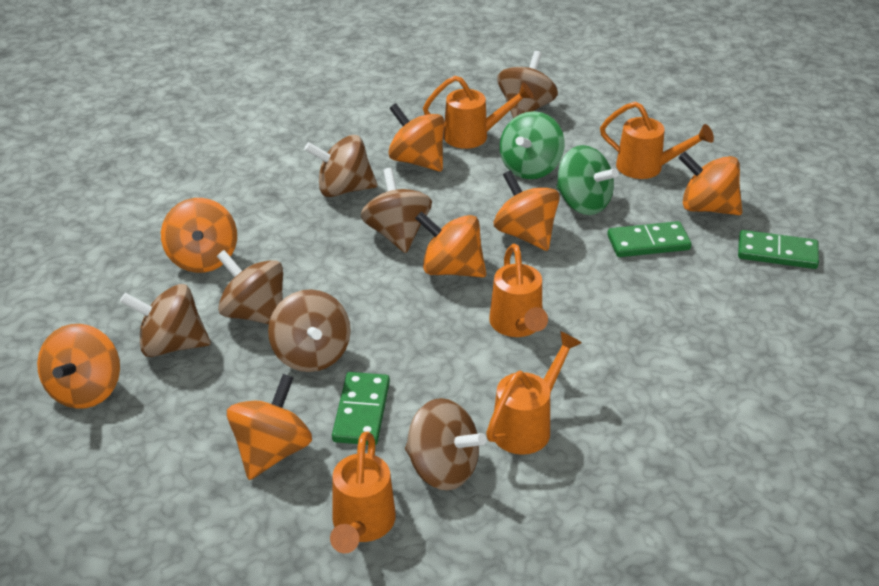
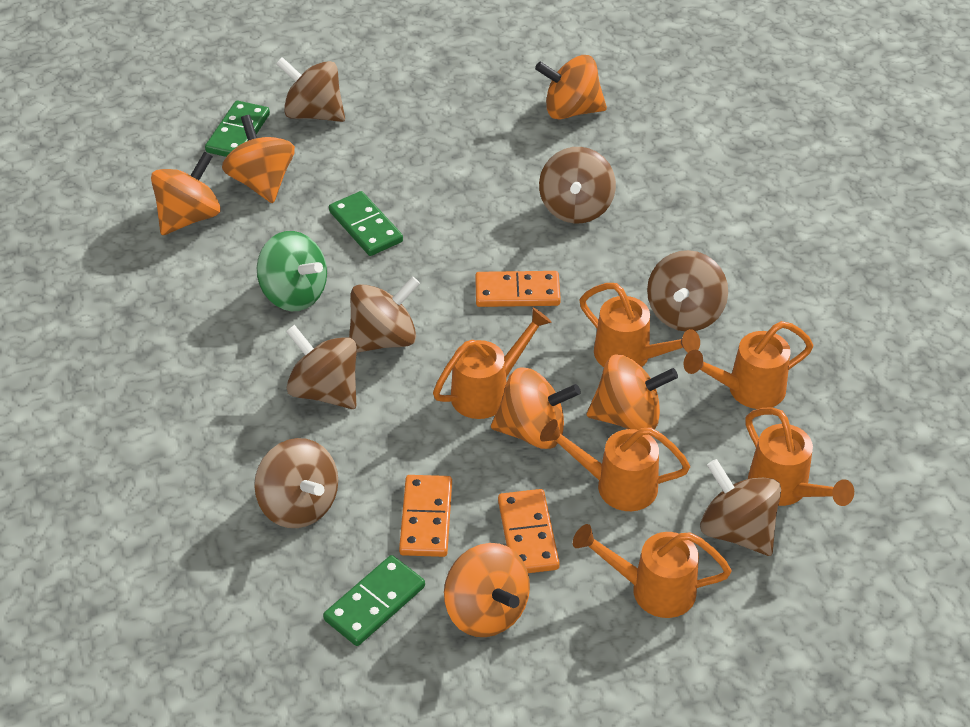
green spinning top: [500,111,565,179] [556,145,619,215] = 2 -> [257,231,327,311] = 1
orange domino: none = 0 -> [399,475,452,557] [475,271,561,307] [498,489,560,573] = 3
orange spinning top: [37,324,120,409] [161,198,237,273] [227,374,312,480] [388,103,444,171] [415,211,486,278] [494,170,560,251] [679,152,742,215] = 7 -> [151,152,221,235] [222,115,295,203] [444,543,530,637] [491,367,581,449] [535,55,607,119] [587,354,678,430] = 6
orange watering can: [330,432,396,553] [423,76,534,149] [486,331,582,455] [489,244,548,337] [600,101,714,179] = 5 -> [433,308,552,419] [540,419,690,511] [573,524,731,618] [580,283,700,367] [683,321,813,409] [745,407,854,506] = 6

